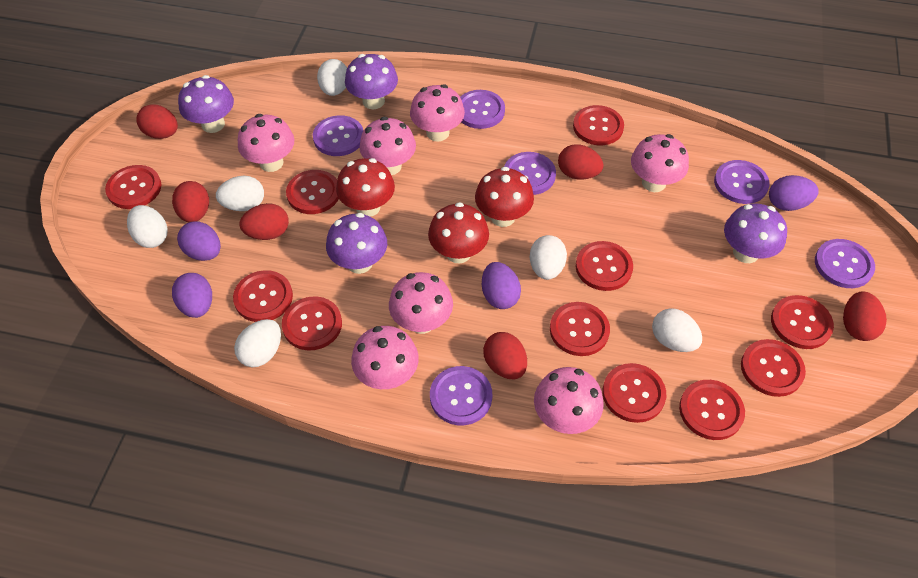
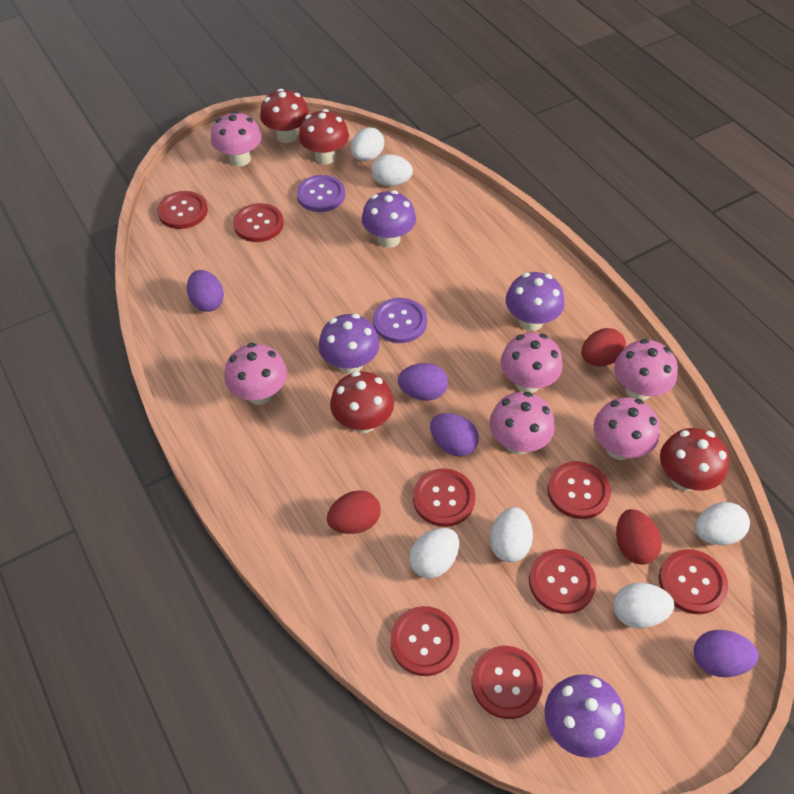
pink mushroom: [238,114,294,172] [351,326,419,389] [360,117,416,175] [389,272,453,334] [410,84,465,142] [534,367,604,434] [631,134,689,192] = 7 -> [211,111,262,166] [224,343,287,405] [489,392,555,454] [501,333,563,393] [593,397,660,460] [614,339,678,401] = 6
purple button: [313,115,363,156] [430,366,492,425] [460,90,505,129] [504,152,556,195] [714,160,769,204] [815,239,875,288] = 6 -> [296,175,345,212] [373,298,427,343] = 2
red button: [105,165,161,209] [233,270,293,322] [282,296,342,350] [286,170,339,214] [550,302,610,356] [573,105,624,145] [576,241,633,291] [602,363,666,423] [679,380,745,440] [741,339,806,397] [771,295,834,349] = 11 -> [157,191,208,229] [233,203,284,242] [390,606,459,676] [413,468,475,527] [471,646,543,719] [529,549,597,614] [547,461,611,519] [659,549,728,614] = 8
red egg: [137,104,178,139] [172,181,209,222] [240,203,289,240] [483,332,527,379] [558,144,604,180] [843,291,887,341] = 6 -> [327,490,381,534] [581,328,626,366] [616,509,662,565] = 3
red mushroom: [336,158,395,217] [428,202,489,263] [475,167,534,227] = 3 -> [260,89,309,143] [299,109,349,164] [330,371,394,433] [660,428,729,491] = 4

